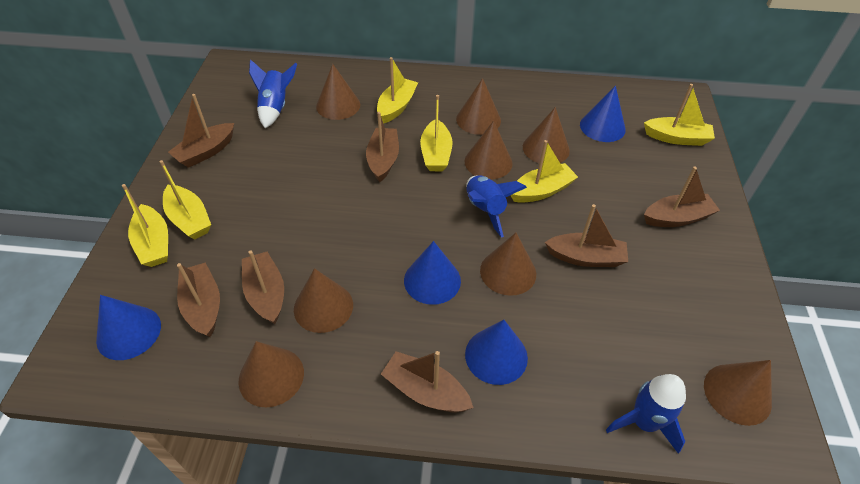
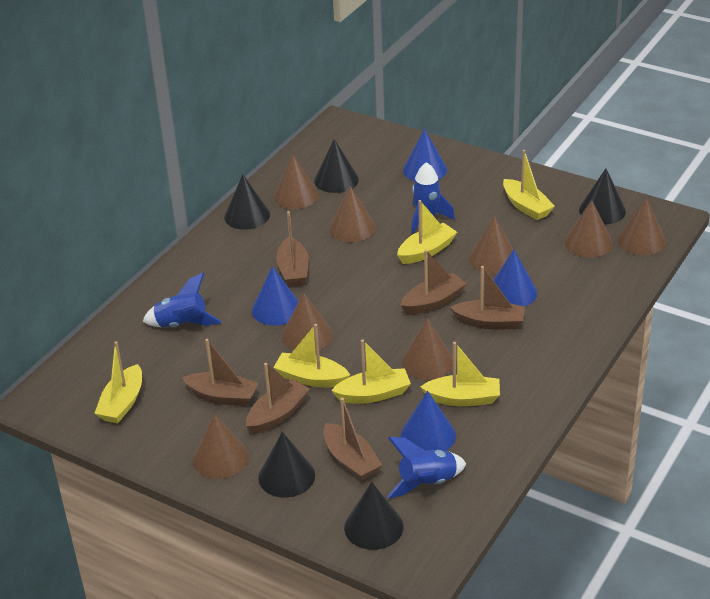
black cone: none = 0 -> [224,174,270,230] [258,432,315,498] [314,139,359,193] [344,482,403,550] [579,169,626,224] = 5
brown boat: [168,94,234,168] [177,262,220,337] [242,250,284,324] [366,112,399,182] [381,351,474,413] [545,204,628,267] [644,167,720,227] = 7 -> [182,339,259,406] [246,363,310,434] [276,211,309,287] [324,398,382,481] [400,250,466,314] [450,266,525,329] = 6

